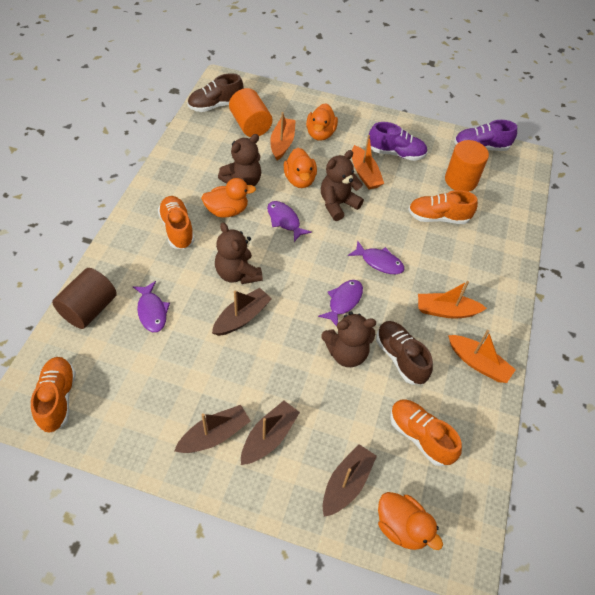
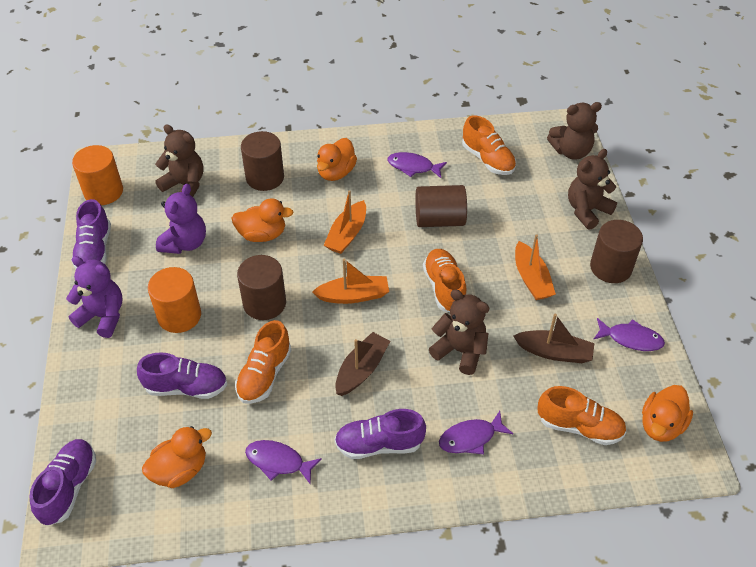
brown boat: [174,405,251,453] [212,288,272,336] [241,401,300,465] [323,444,377,517] = 4 -> [335,332,390,396] [513,314,594,363] = 2
brown cylinder: [52,268,117,329] = 1 -> [237,255,286,320] [241,131,284,191] [415,185,467,227] [590,220,643,283] = 4
brown shoe: [187,73,244,112] [376,321,433,384] = 2 -> none = 0
orange boat: [270,112,296,160] [352,135,384,190] [418,281,487,319] [448,330,516,383] = 4 -> [312,259,389,304] [324,190,366,254] [515,234,556,300] = 3
purple shoe: [369,122,428,161] [454,120,517,151] = 2 -> [30,439,96,526] [71,199,111,269] [137,352,227,399] [334,409,426,459] = 4
purple teddy bear: none = 0 -> [66,256,123,338] [156,184,206,254] = 2

